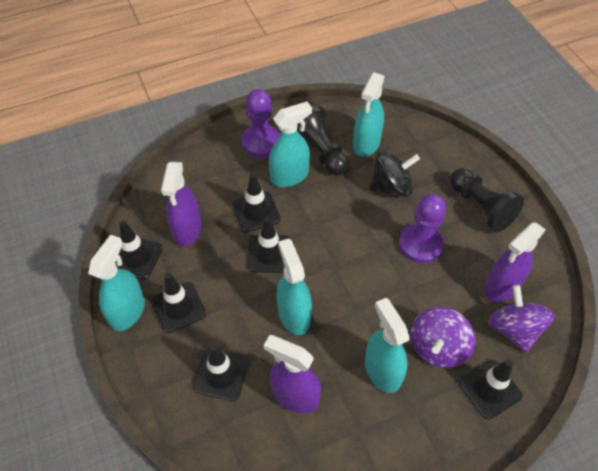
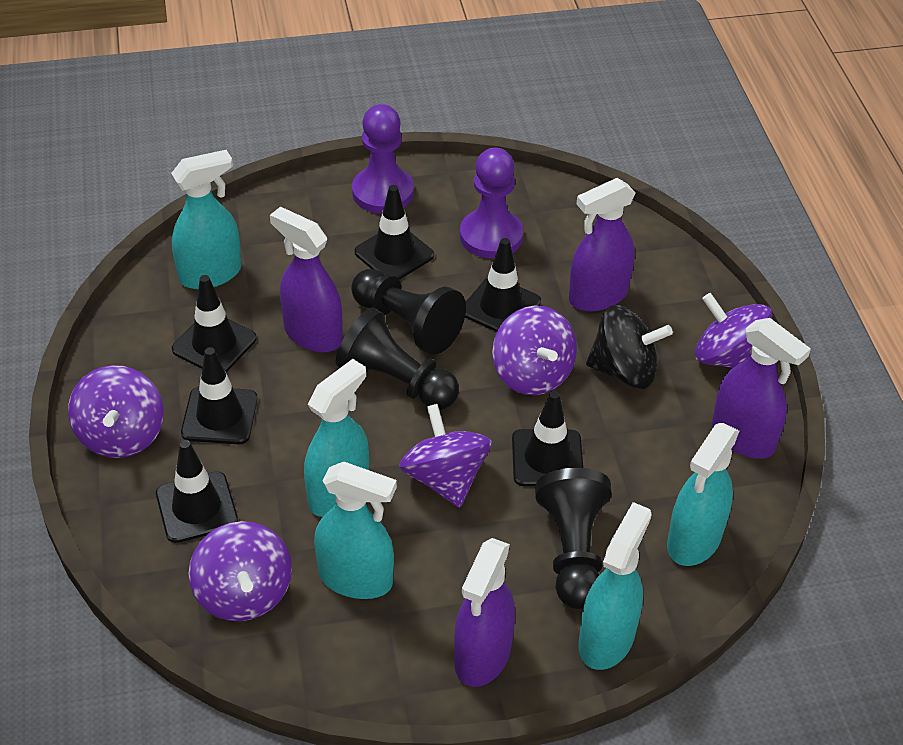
black pawn: [297,106,349,176] [450,168,524,232] = 2 -> [335,307,459,410] [351,269,466,355] [535,468,612,609] = 3
purple spinning top: [411,307,475,368] [489,285,555,353] = 2 -> [68,365,164,458] [189,521,292,621] [399,404,492,508] [492,306,577,395] [695,293,772,368] = 5
purple spray bottle: [161,161,202,247] [263,335,321,414] [484,223,546,302] = 3 -> [270,207,343,352] [454,538,515,687] [569,178,636,311] [712,318,811,459] = 4

